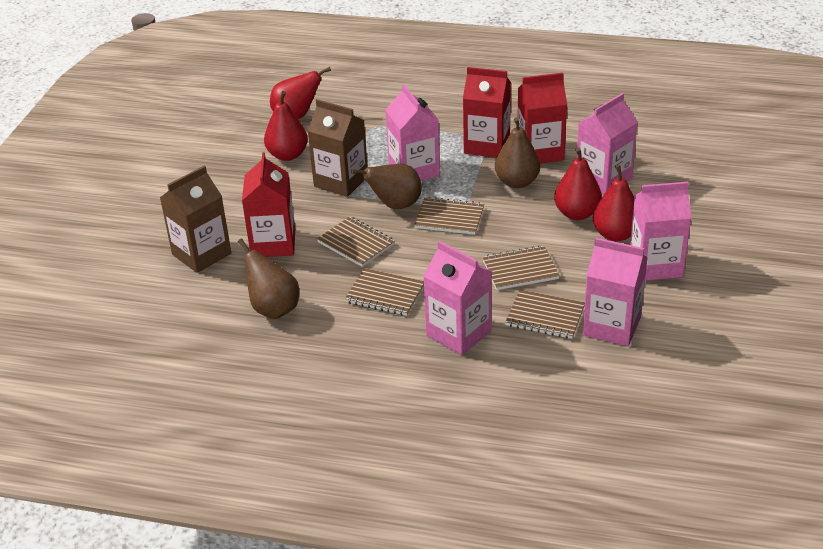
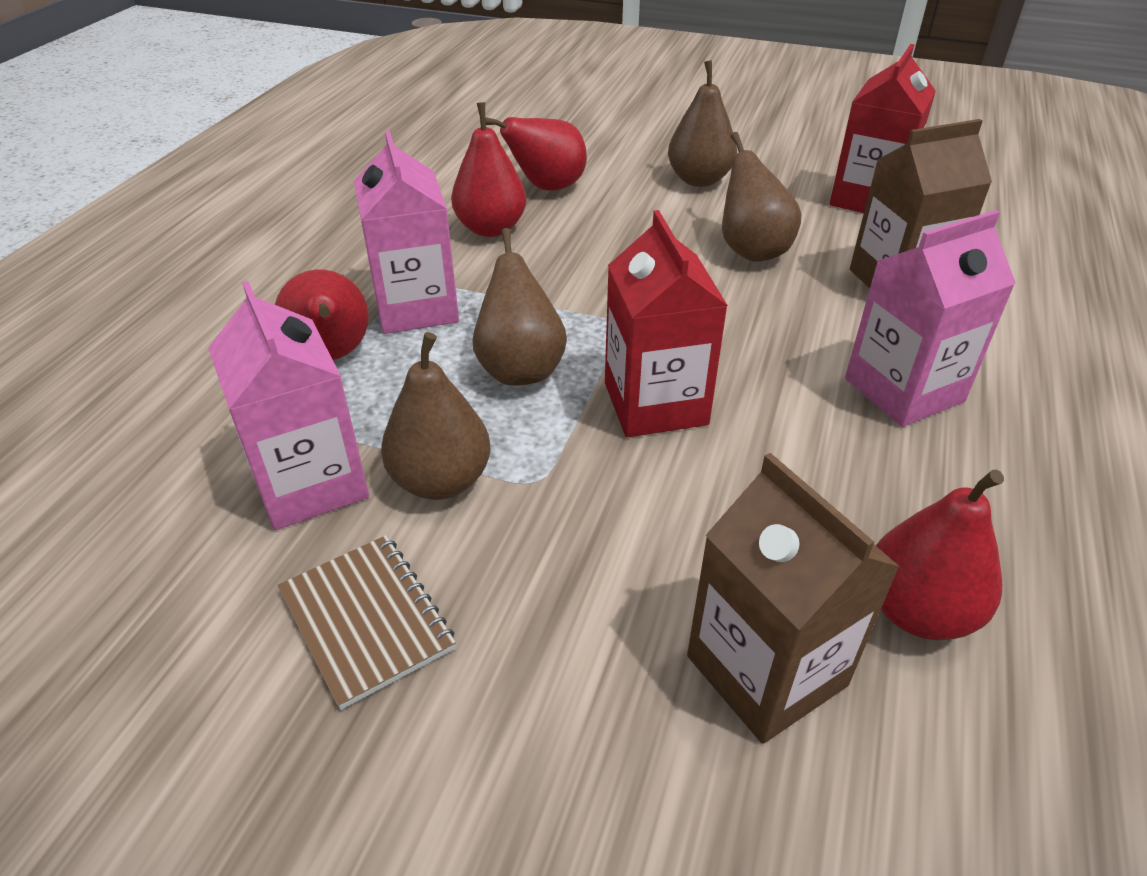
brown notebook: [317,217,395,267] [345,268,424,316] [414,197,484,235] [483,245,560,290] [505,290,585,339] = 5 -> [277,535,456,710] = 1
brown pear: [238,239,299,319] [351,164,422,209] [495,117,540,188] = 3 -> [381,332,491,500] [472,228,567,385] [668,60,737,187] [722,132,802,262] = 4
pink carton: [385,84,440,181] [423,241,492,355] [577,93,638,194] [583,238,648,346] [630,182,691,280] = 5 -> [208,281,369,530] [354,130,459,334] [845,210,1016,427] = 3
red carton: [242,152,295,257] [463,67,511,158] [518,73,567,163] = 3 -> [605,210,728,437] [830,44,936,213] = 2

